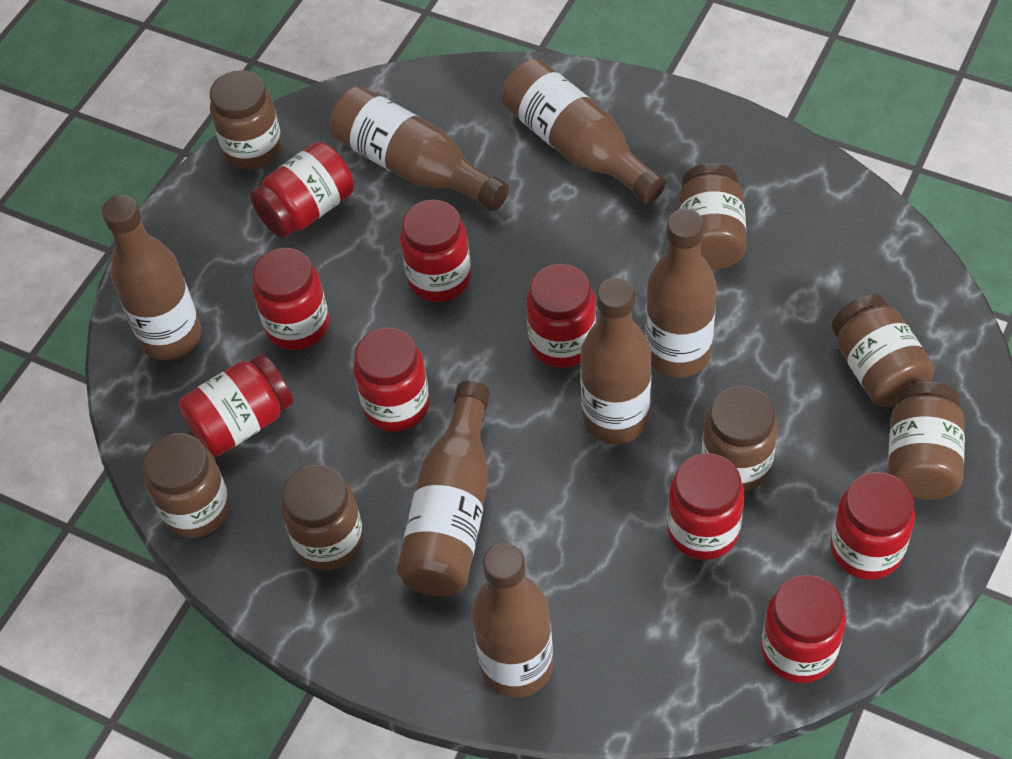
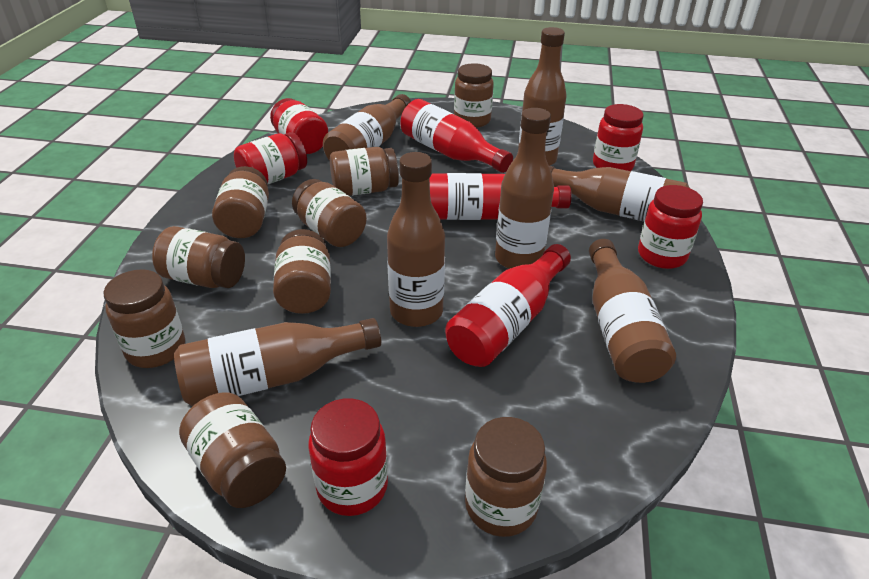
brown jar: [143,433,230,538] [210,70,282,170] [281,465,364,570] [678,163,747,270] [702,386,778,492] [832,294,935,407] [888,382,965,500] = 7 -> [104,269,185,368] [152,226,245,288] [179,392,286,508] [212,166,269,238] [273,229,331,314] [292,179,367,247] [330,147,399,196] [454,63,494,128] [465,417,547,537] = 9
red bottle: none = 0 -> [401,99,513,173] [430,173,572,220] [445,244,571,367] = 3
red jar: [179,354,293,457] [250,142,354,238] [252,248,329,350] [353,328,430,432] [400,200,471,302] [526,264,596,368] [667,453,745,560] [761,575,846,683] [831,472,915,580] = 9 -> [234,132,307,184] [270,98,328,154] [308,398,388,516] [593,104,643,171] [638,185,703,269] = 5

